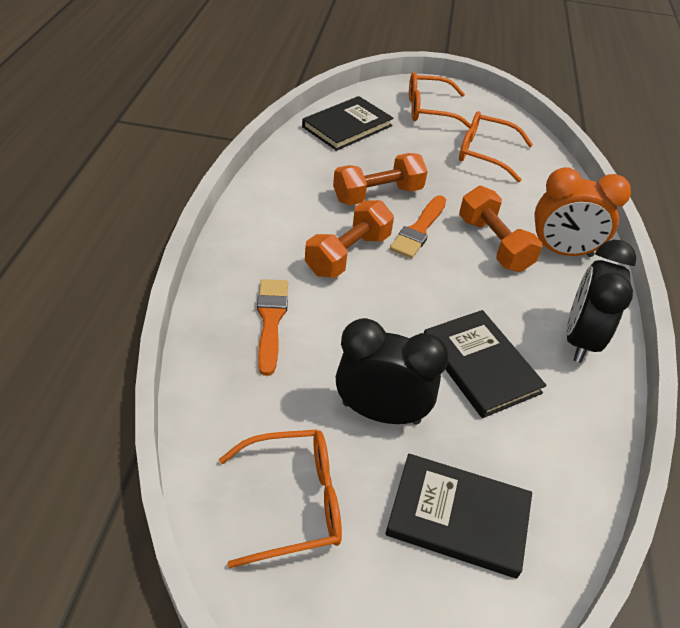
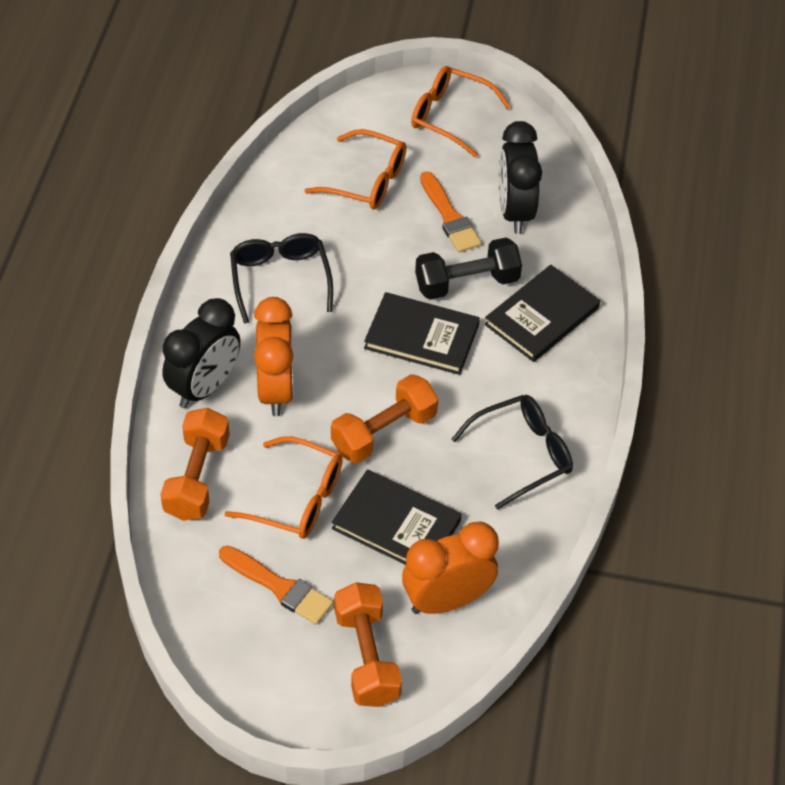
black dumbbell: none = 0 -> [415,238,522,300] = 1
black glasses: none = 0 -> [230,233,333,324] [452,395,573,510] = 2
orange clock: [535,167,631,257] = 1 -> [254,297,294,416] [402,522,499,614] = 2

